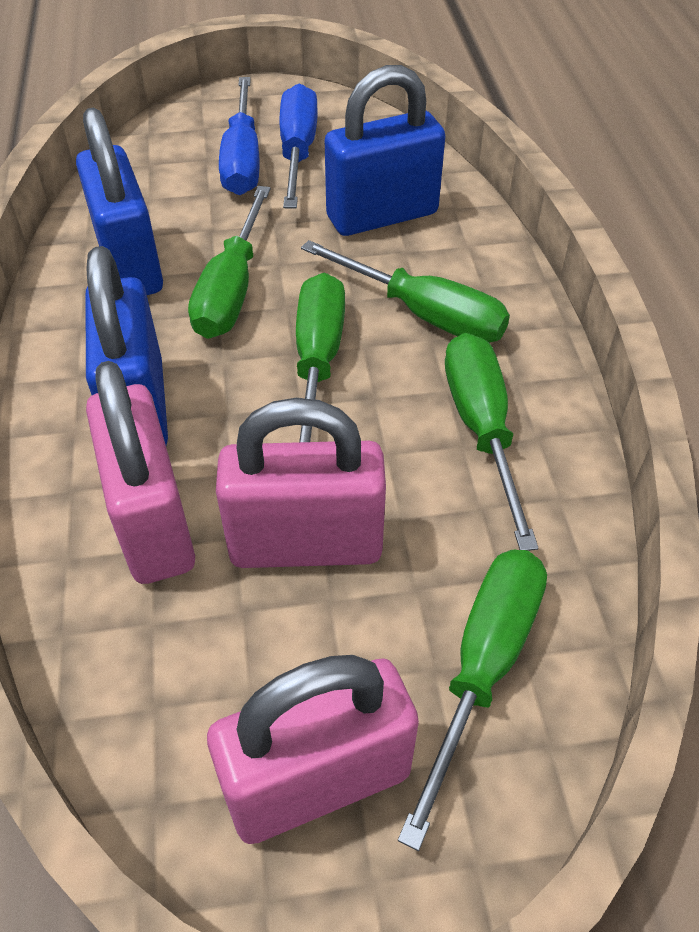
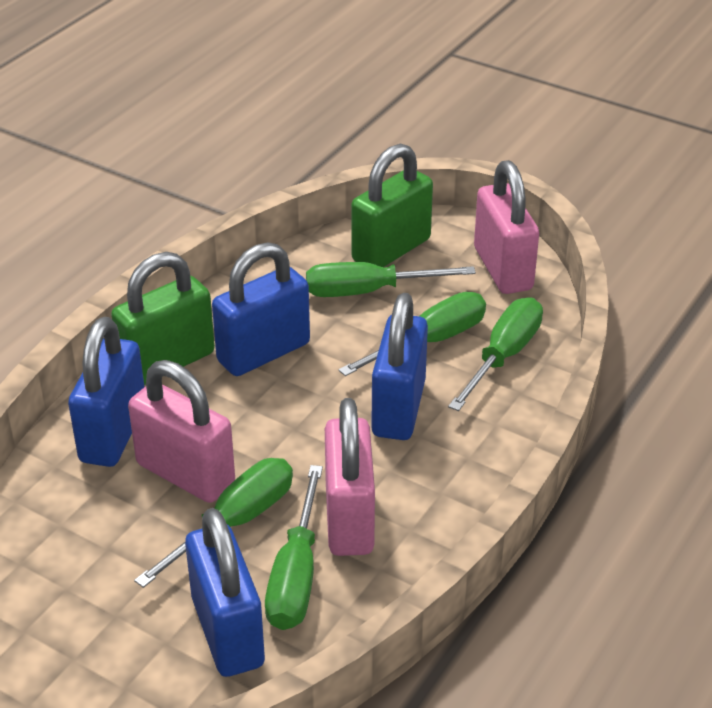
blue padlock: [76,107,163,295] [85,246,168,445] [324,65,445,236] = 3 -> [68,317,145,467] [185,508,265,677] [212,242,310,376] [371,293,428,440] = 4
blue screwdriver: [219,77,260,195] [279,84,318,208] = 2 -> none = 0
green padlock: none = 0 -> [111,252,215,385] [351,143,433,267] = 2

